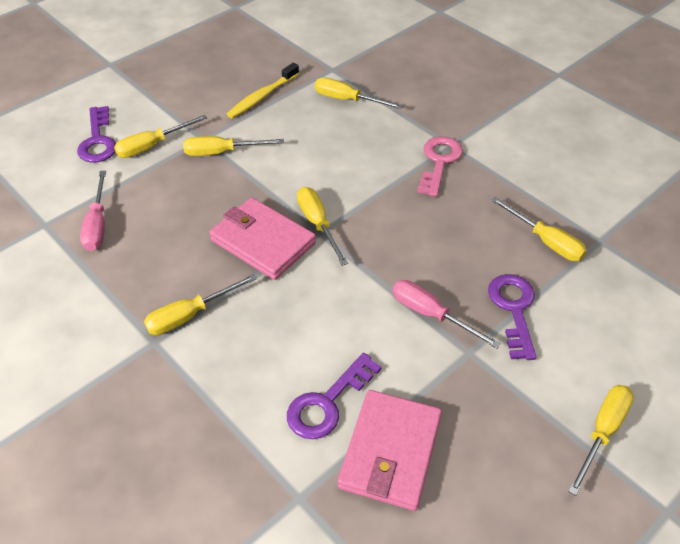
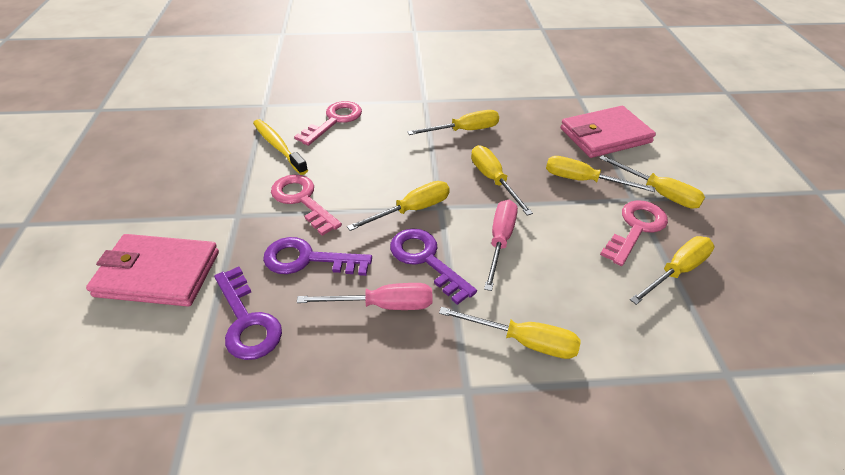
pink key: [417,136,463,197] = 1 -> [271,175,342,236] [294,101,362,146] [600,200,668,266] = 3

